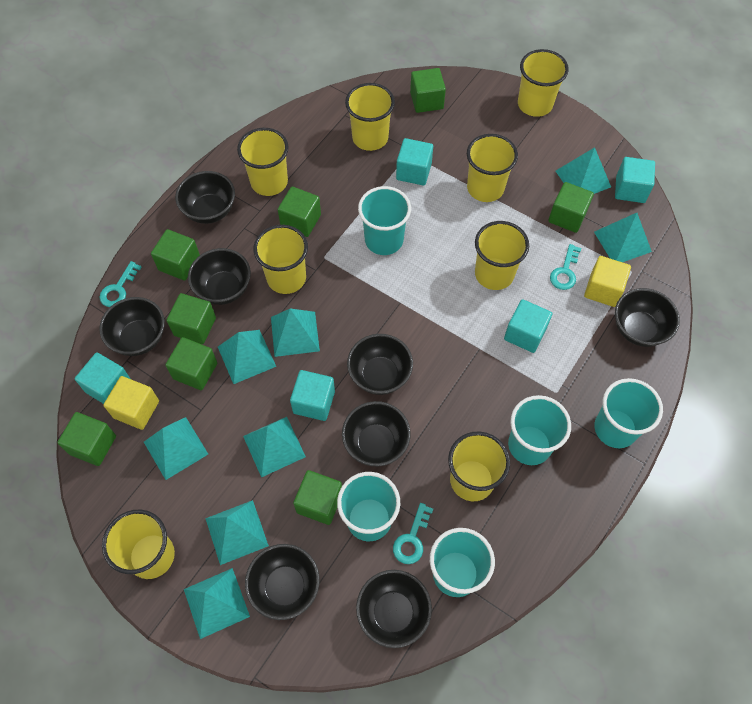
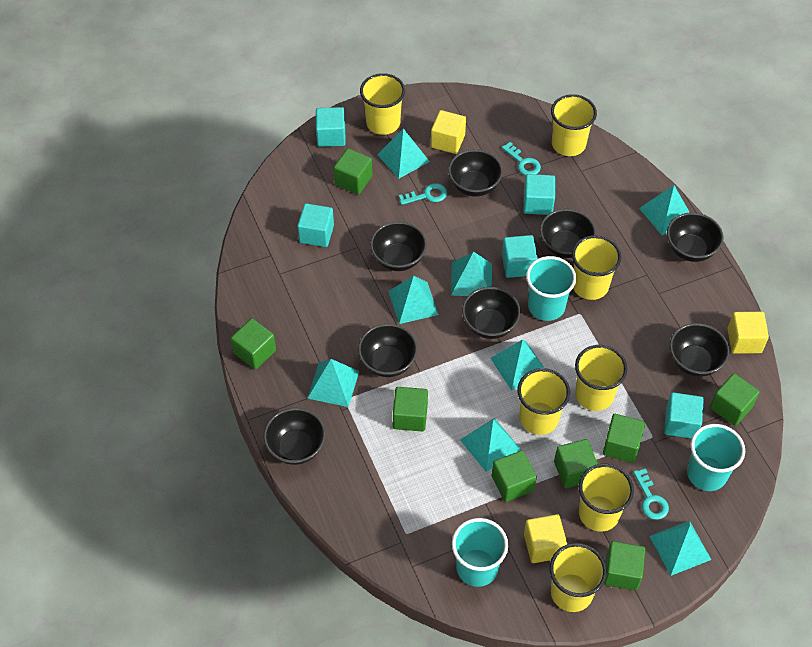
turquoise cup: [337,472,400,541] [358,186,411,255] [430,528,495,597] [508,395,571,465] [594,378,663,448] = 5 -> [452,518,508,587] [526,256,576,321] [687,424,745,491] = 3
yellow cube: [103,376,159,430] [584,256,631,307] = 2 -> [431,110,466,154] [524,514,567,563] [727,312,769,354] = 3
yellow cup: [102,510,175,579] [237,128,289,196] [253,225,308,294] [345,83,395,151] [448,431,510,501] [467,134,518,202] [475,221,529,290] [518,49,569,117] = 8 -> [360,73,405,135] [517,368,570,435] [550,543,607,612] [551,94,597,156] [572,235,621,300] [575,345,628,411] [579,464,634,531] = 7

